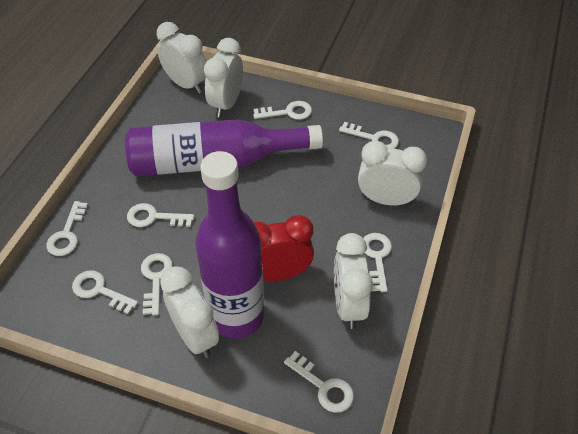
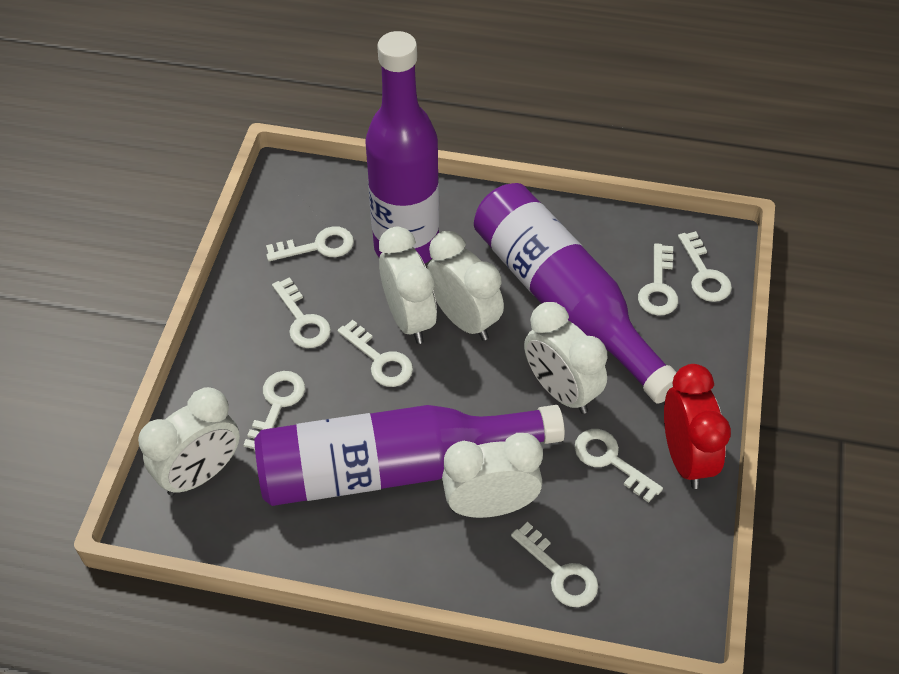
purple bottle: [125,119,323,176] [195,151,265,339] = 2 -> [254,405,565,506] [365,31,439,264] [474,183,677,403] = 3

